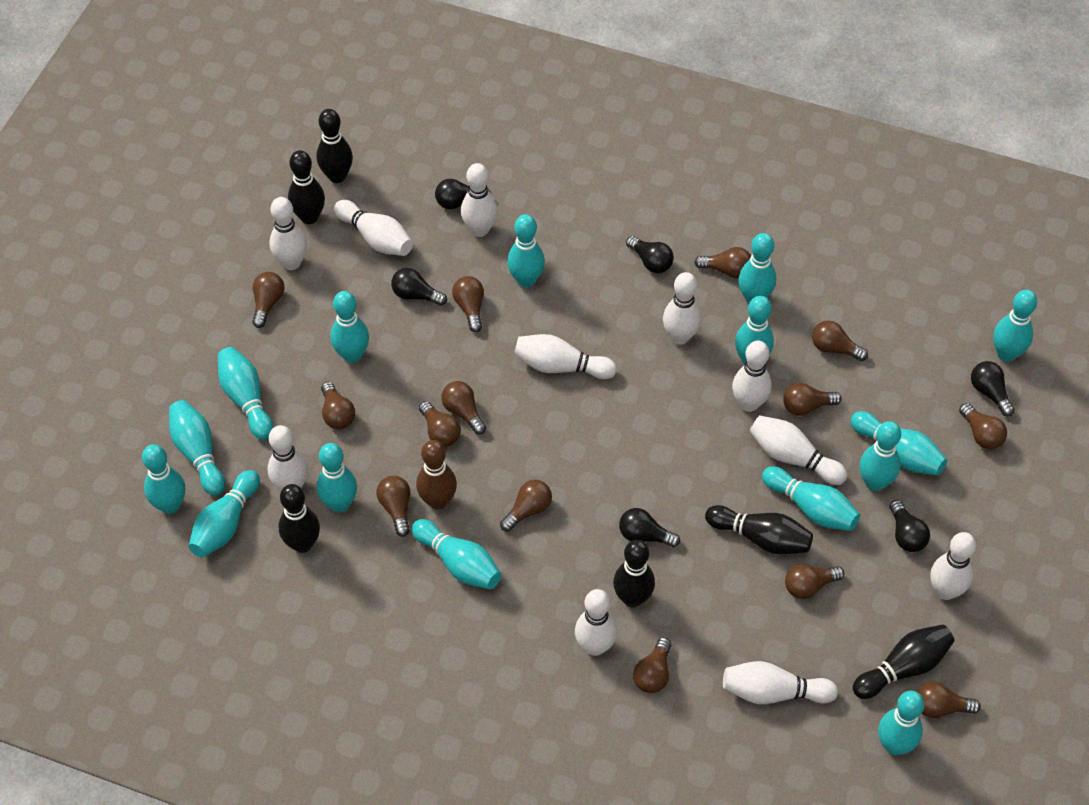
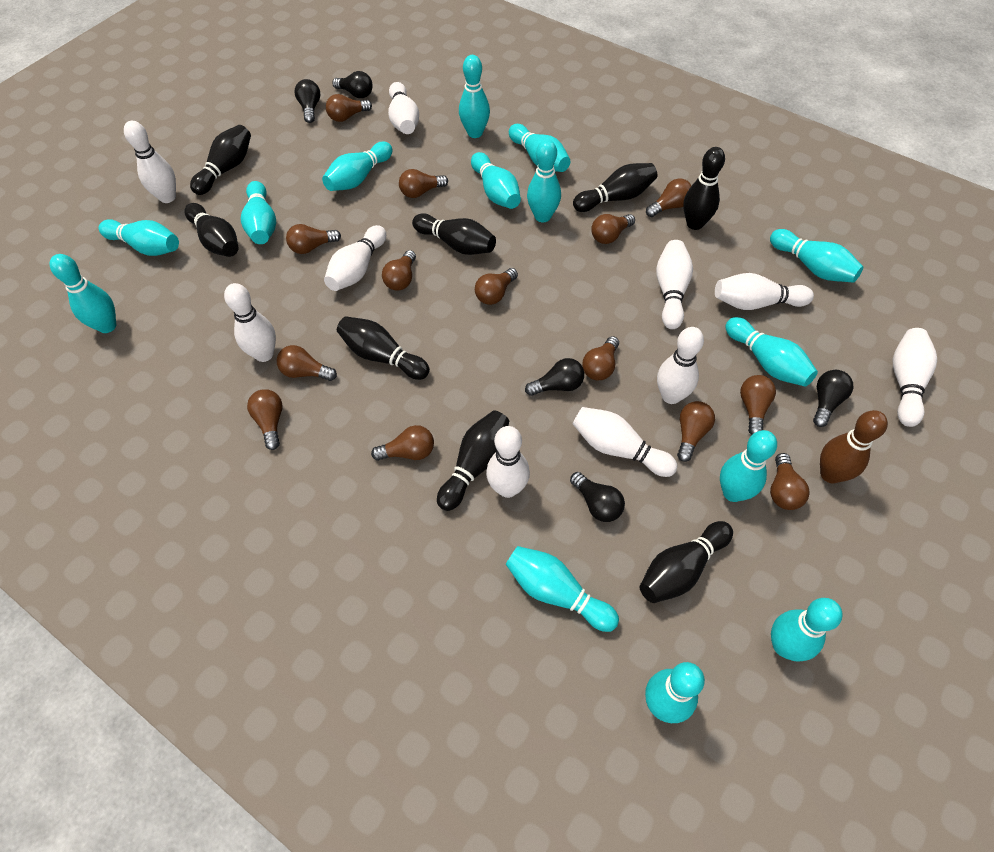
black bowling pin: [279,484,320,553] [288,150,325,224] [316,109,353,183] [613,540,655,607] [705,505,813,554] [853,624,955,699] = 6 -> [184,203,239,257] [190,125,251,195] [337,316,430,380] [412,213,496,255] [437,410,509,511] [573,163,657,212] [640,521,733,603] [683,147,725,230] = 8
black light bulb: [391,268,447,306] [435,179,491,209] [619,508,680,547] [626,236,674,273] [889,500,930,552] [971,361,1015,417] = 6 -> [295,79,321,123] [332,71,373,98] [525,358,584,396] [570,472,625,522] [813,370,853,427] = 5
turquoise bowling pin: [142,444,185,514] [169,400,225,496] [188,470,260,558] [218,347,274,440] [317,443,357,512] [331,291,369,363] [412,519,501,589] [507,214,545,287] [735,296,774,365] [738,233,776,304] [762,466,860,531] [850,411,947,476] [860,421,901,491] [878,691,924,755] [993,290,1037,362] = 15 -> [50,254,116,333] [99,219,179,256] [241,181,276,244] [322,142,393,191] [459,55,490,138] [471,152,521,209] [506,546,619,632] [509,124,570,172] [527,139,561,222] [645,662,705,723] [720,430,777,502] [725,317,818,387] [770,229,863,283] [771,598,843,662] = 14
white bowling pin: [268,425,308,491] [269,197,307,270] [334,200,413,256] [461,163,498,237] [514,334,617,379] [575,589,617,656] [663,272,701,345] [723,661,838,704] [732,341,772,412] [749,415,848,485] [931,532,976,600] = 11 -> [124,121,176,203] [224,283,276,362] [324,225,386,291] [388,82,419,134] [486,426,530,498] [573,407,678,477] [656,240,693,329] [657,327,704,404] [715,273,814,310] [893,328,937,427] = 10

